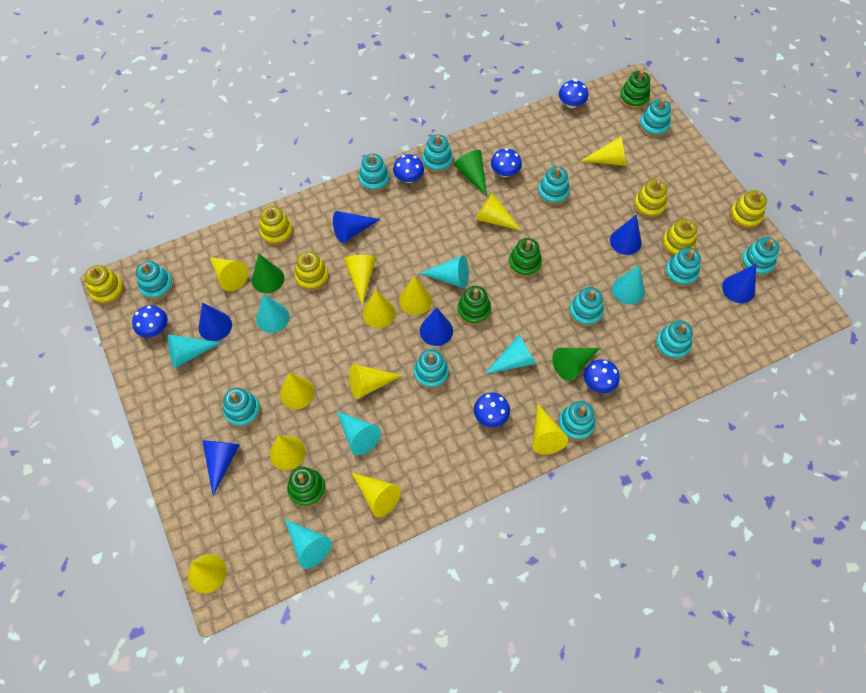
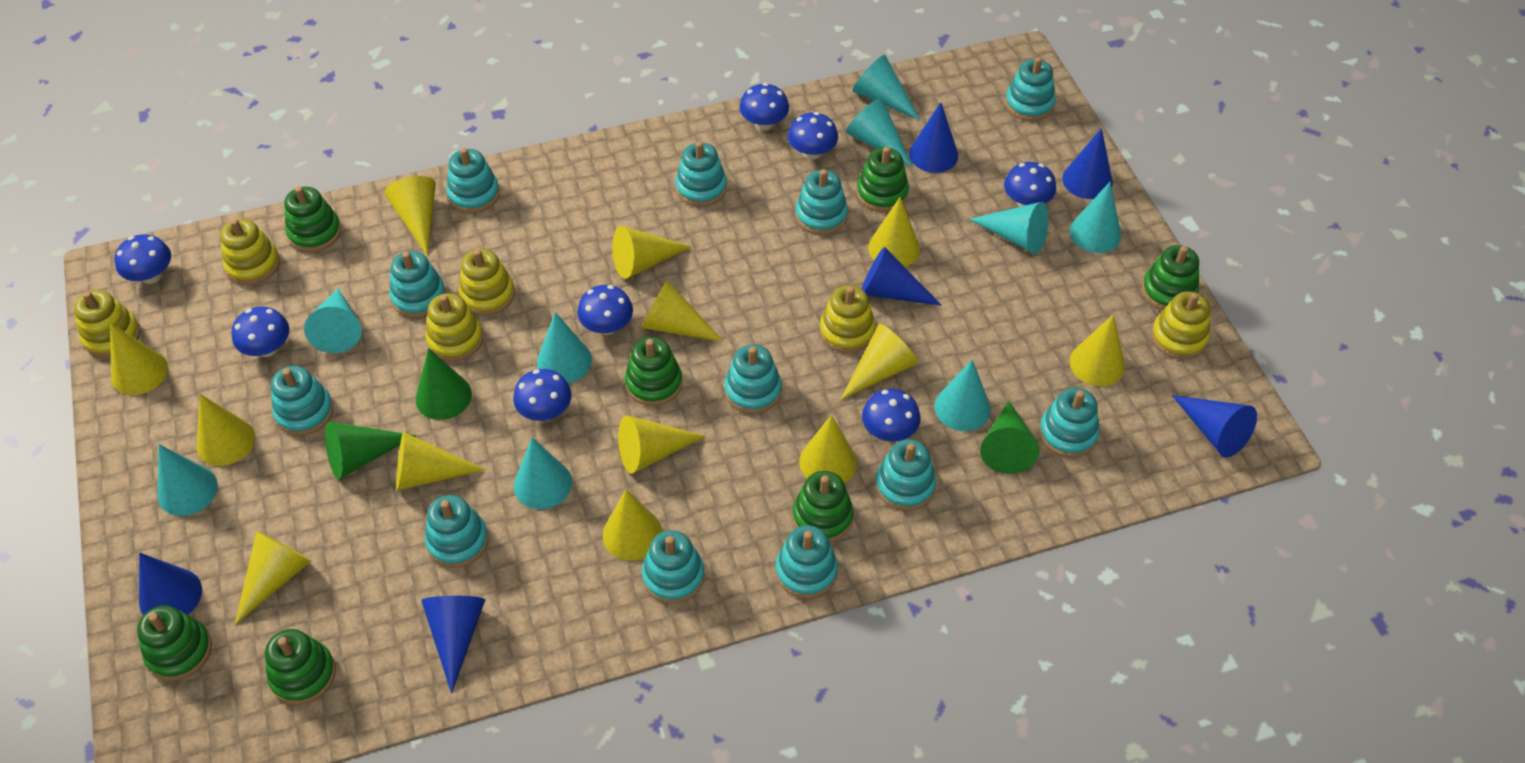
blue mushroom: [132,305,168,337] [393,154,424,183] [474,392,510,427] [491,148,522,177] [559,80,588,109] [584,359,620,393] = 6 -> [115,234,171,284] [232,307,289,357] [513,369,571,421] [577,285,633,335] [739,83,789,130] [788,112,838,160] [862,389,921,441] [1004,162,1056,207] = 8
green stacking toy: [287,467,326,507] [457,286,491,326] [508,238,542,278] [619,70,650,109] = 4 -> [137,605,212,681] [265,629,336,705] [284,186,341,252] [625,337,682,406] [792,471,853,542] [857,147,909,212] [1142,245,1199,310] = 7
turquoise cone: [167,334,222,368] [256,294,290,333] [285,519,332,569] [337,411,381,455] [419,255,469,288] [485,335,536,374] [612,265,645,304] = 7 -> [158,444,218,516] [304,289,362,353] [514,438,572,509] [537,312,592,383] [846,98,913,167] [853,55,920,120] [934,359,991,431] [969,202,1049,254] [1069,182,1121,253] = 9
yellow cone: [188,554,226,593] [210,257,248,291] [270,435,306,470] [280,372,315,409] [343,255,376,306] [349,364,403,399] [351,472,401,517] [363,290,396,328] [399,276,432,315] [475,193,522,231] [533,403,568,455] [581,136,627,166] = 12 -> [110,323,168,395] [197,394,255,466] [235,531,311,625] [384,176,436,256] [396,432,486,491] [603,489,662,561] [612,226,692,279] [618,416,706,474] [641,280,724,342] [799,415,857,483] [840,324,918,400] [868,197,920,267] [1070,315,1125,386] = 13

